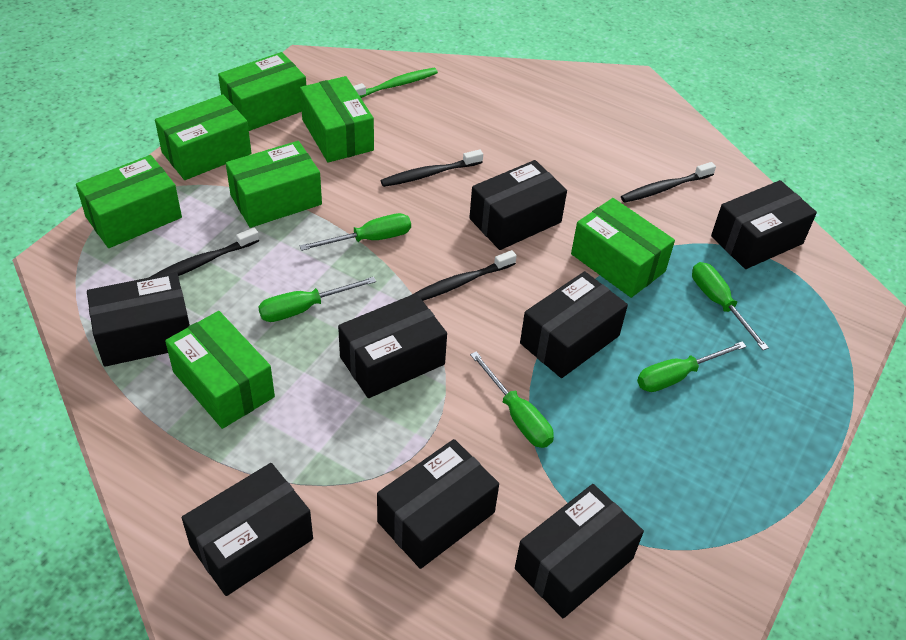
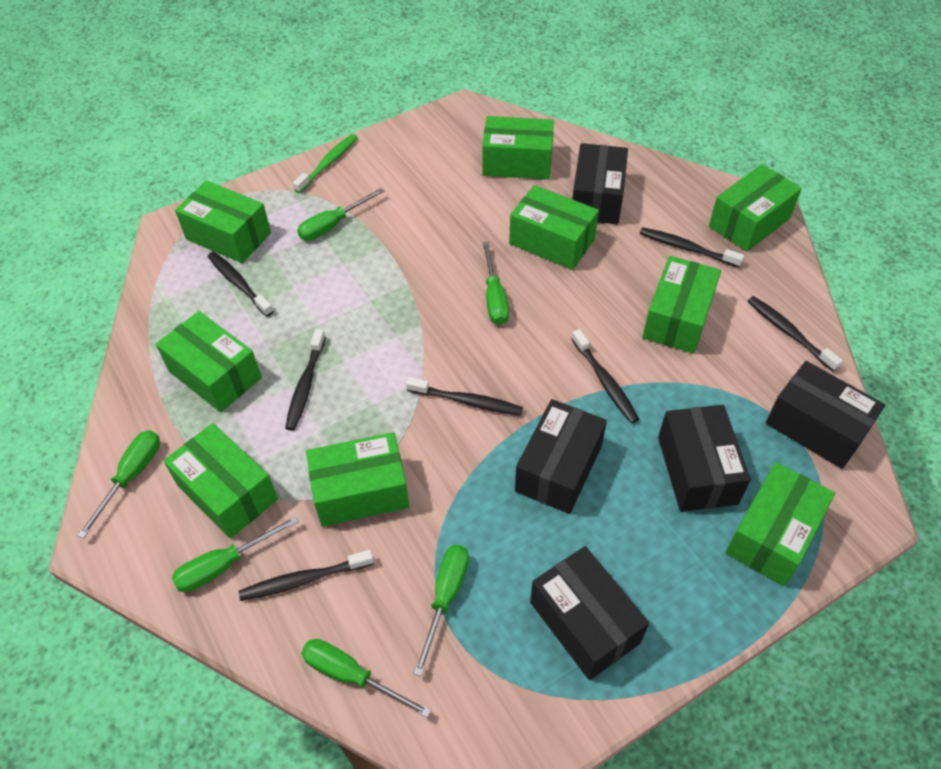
black box: [87,272,190,367] [182,463,313,596] [338,293,447,398] [377,439,499,569] [469,160,567,250] [515,484,644,618] [520,271,628,378] [711,180,817,269] = 8 -> [515,399,607,514] [530,546,649,680] [572,143,628,225] [658,405,751,512] [766,361,885,469] = 5
black toothbrush: [150,228,259,277] [381,149,483,187] [414,250,517,301] [621,162,716,203] = 4 -> [208,252,274,317] [239,550,374,601] [285,329,326,431] [406,377,523,416] [572,329,639,424] [640,227,744,268] [748,296,843,372] = 7
green box: [76,155,182,248] [155,94,251,180] [165,311,275,429] [218,52,306,131] [226,141,322,228] [300,76,374,162] [571,198,675,298] = 7 -> [156,311,262,412] [164,423,278,539] [175,181,271,263] [306,432,409,527] [482,116,554,180] [509,185,599,270] [642,256,721,354] [709,164,802,252] [725,462,835,586] = 9
green screwdriver: [258,277,376,322] [300,213,411,251] [470,351,554,448] [637,341,747,392] [692,262,769,350] = 5 -> [77,431,160,538] [172,516,299,592] [297,188,385,241] [301,639,432,718] [413,545,469,677] [482,242,509,325] = 6

